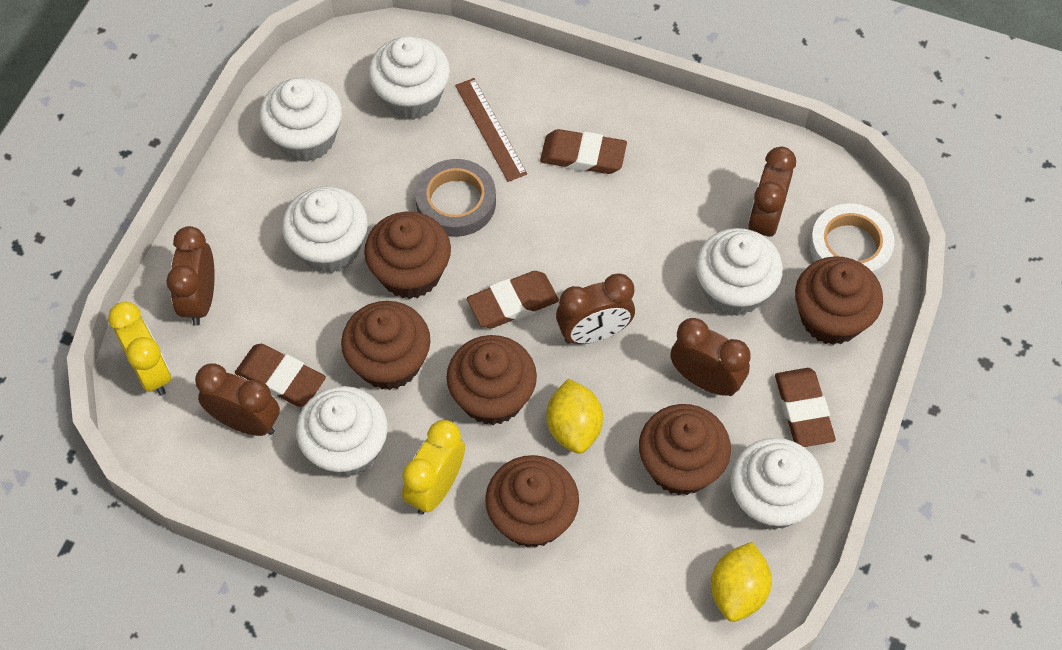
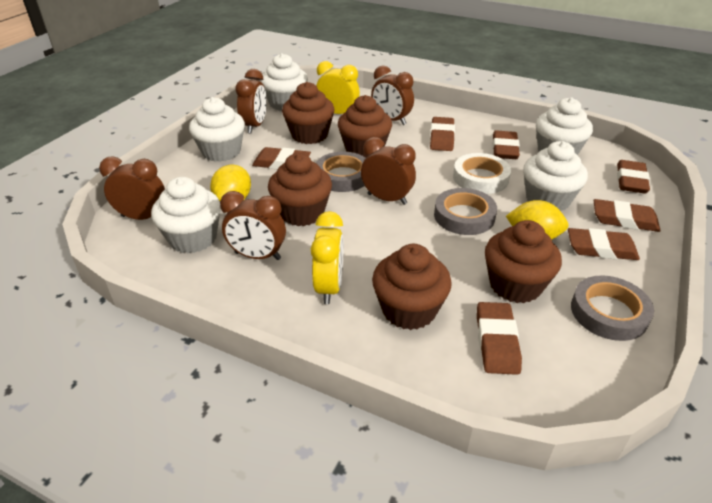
brown cupcake: [341,301,431,390] [364,212,451,299] [446,335,537,425] [485,455,579,548] [639,404,731,495] [795,256,883,345] = 6 -> [268,153,332,226] [282,82,335,144] [338,95,392,158] [372,244,452,330] [485,220,562,303] = 5
brown eraser: [235,344,326,407] [467,271,559,328] [540,129,627,174] [775,368,836,447] = 4 -> [252,147,311,169] [430,117,455,151] [477,302,522,375] [493,130,520,159] [568,228,640,260] [594,199,661,232] [617,160,650,194] = 7
brown ruler: [455,78,527,182] = 1 -> none = 0
grey tape: [415,159,496,237] = 1 -> [316,152,365,192] [434,188,497,235] [571,275,654,341] = 3
white cupcake: [259,78,342,162] [282,186,368,273] [296,386,388,477] [368,36,450,120] [696,228,783,316] [730,438,824,530] = 6 -> [151,177,221,253] [189,97,245,162] [260,53,308,111] [523,141,588,211] [536,97,593,155] = 5

